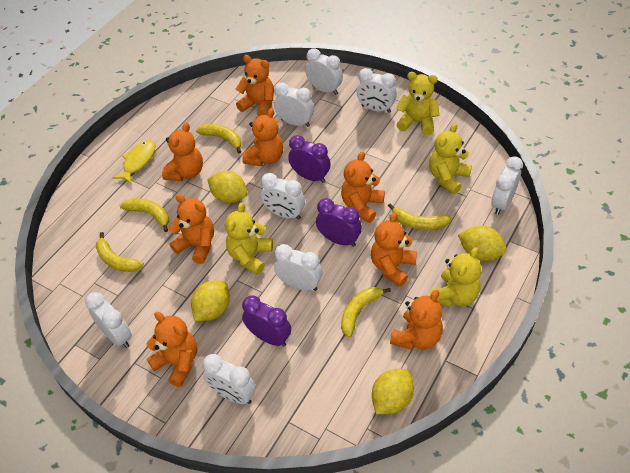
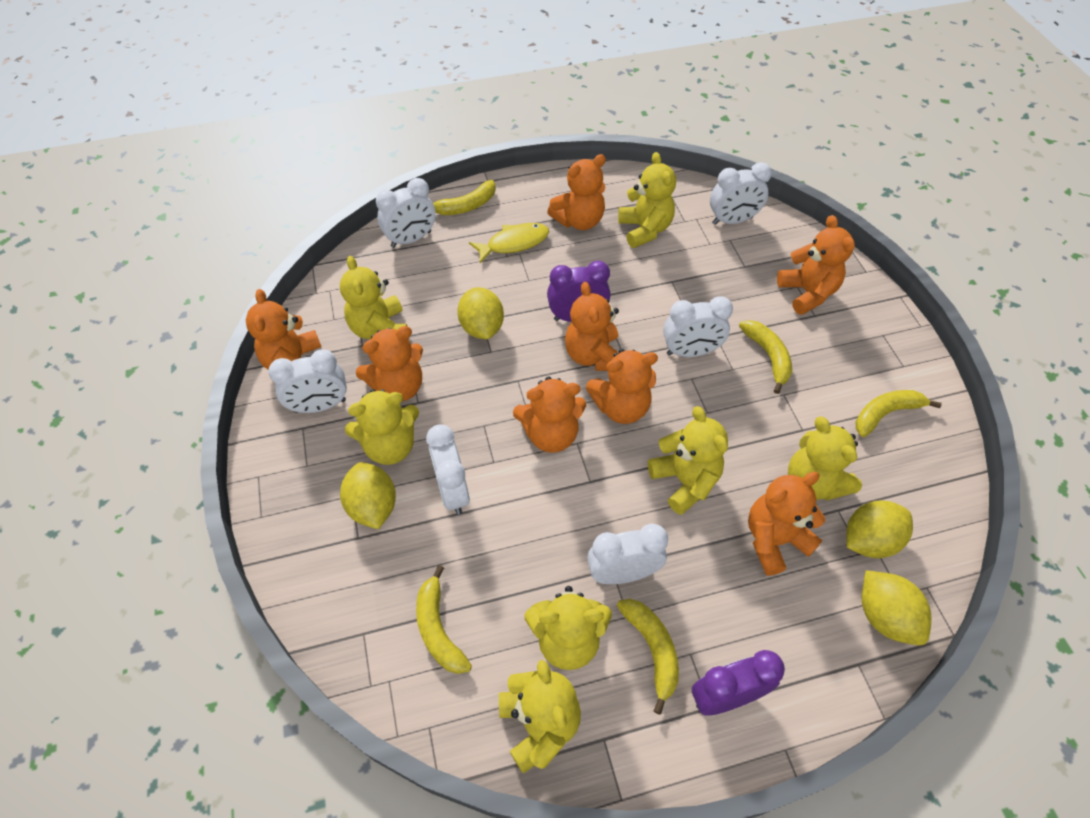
purple clock: [242,295,291,347] [288,135,331,183] [316,198,362,247] = 3 -> [547,260,611,322] [692,650,785,716] = 2
white clock: [85,292,132,348] [202,354,256,404] [261,173,305,220] [274,82,314,127] [274,244,323,291] [305,48,343,95] [357,68,397,113] [491,156,523,215] = 8 -> [268,349,347,413] [376,178,436,248] [426,424,470,514] [587,524,668,584] [663,296,733,357] [710,162,772,225] = 6
yellow teddy bear: [225,202,273,275] [396,72,440,135] [429,123,472,194] [430,247,481,307] = 4 -> [340,256,407,339] [345,389,419,465] [499,660,581,774] [525,586,612,670] [618,152,676,248] [648,406,728,515] [788,417,862,501] = 7

